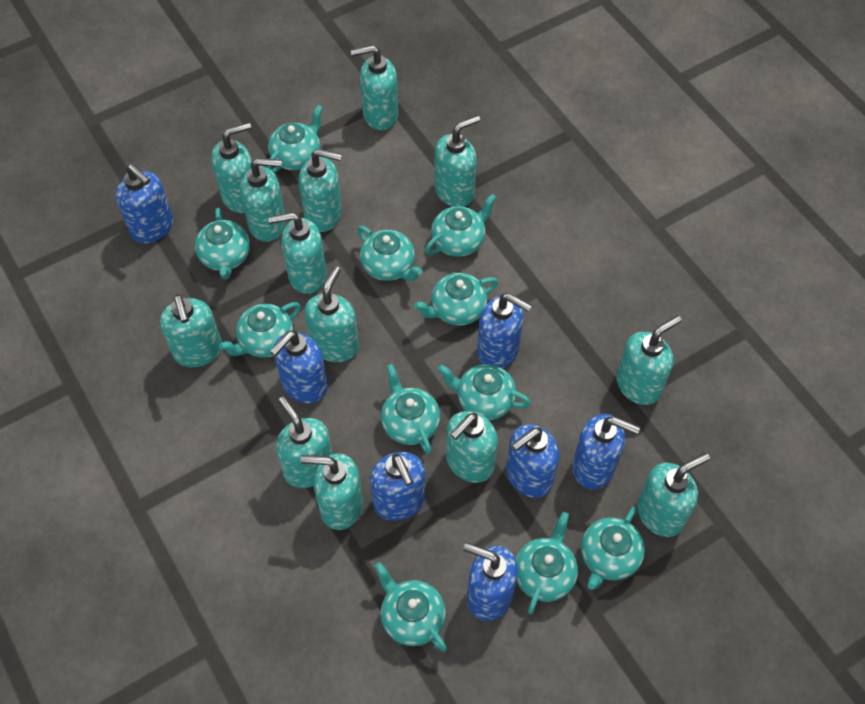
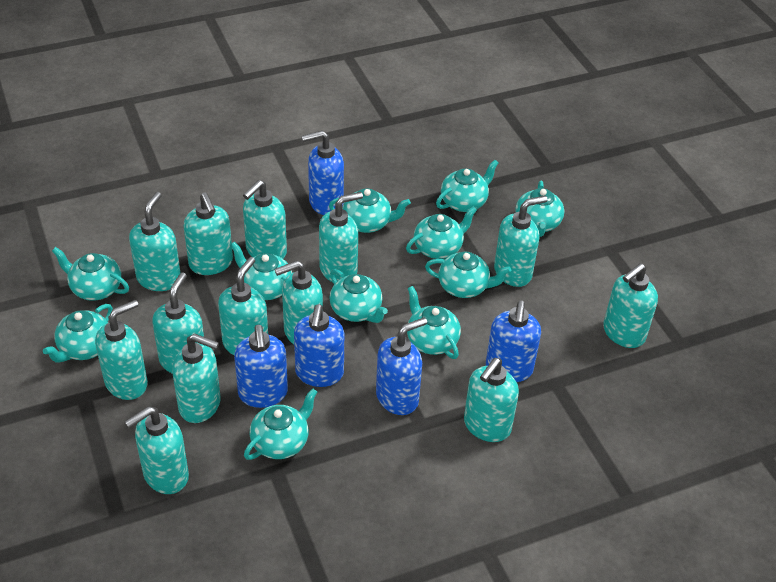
blue soap dispenser: [116,164,173,243] [270,330,328,403] [370,452,425,521] [463,542,518,621] [477,293,532,368] [506,424,559,498] [572,414,640,489] = 7 -> [234,325,288,408] [294,304,344,387] [301,130,344,215] [376,317,427,415] [486,300,541,382] = 5

